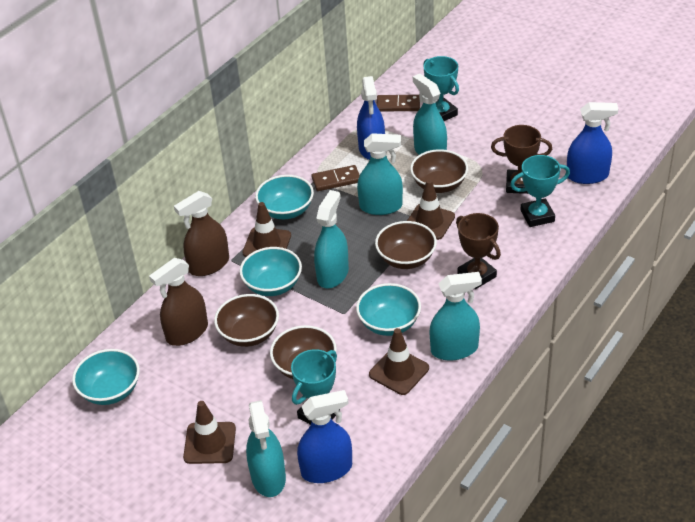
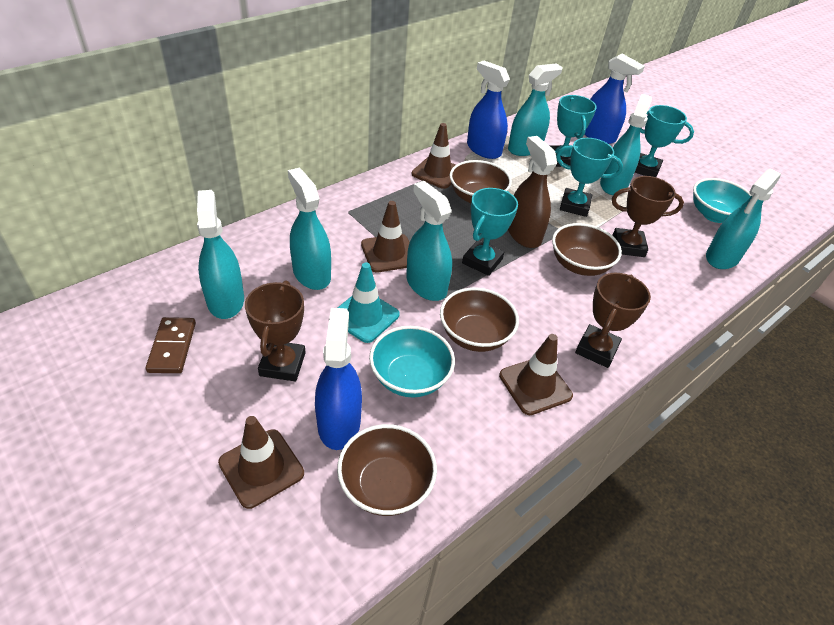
brown domino: [312,165,360,191] [376,95,420,111] = 2 -> [146,317,196,373] = 1
brown spray bottle: [149,258,208,346] [174,191,229,276] = 2 -> [508,136,557,248] = 1
brown trophy: [456,213,501,289] [491,125,552,194] = 2 -> [245,280,306,381] [575,273,651,368] [612,176,684,257] = 3
turquoise bowl: [72,349,140,405] [240,247,302,296] [255,175,314,219] [356,283,421,336] = 4 -> [369,326,455,398] [693,178,751,223] = 2
turquoise spray bottle: [246,400,286,497] [314,190,349,288] [357,133,403,215] [413,74,447,155] [430,272,482,361] = 5 -> [197,190,244,319] [288,168,331,290] [406,181,452,301] [508,63,563,156] [600,94,652,195] [706,169,781,269] = 6
turquoise traffic cone: none = 0 -> [338,263,400,343] = 1
turquoise trophy: [291,349,340,425] [423,56,459,121] [510,155,570,227] = 3 -> [462,188,518,276] [549,95,597,167] [556,138,623,217] [635,105,694,177] = 4

